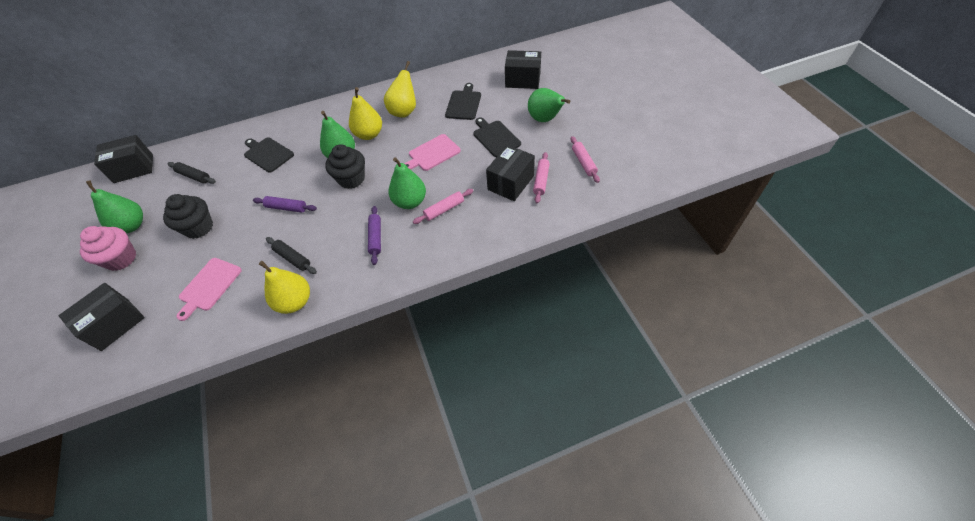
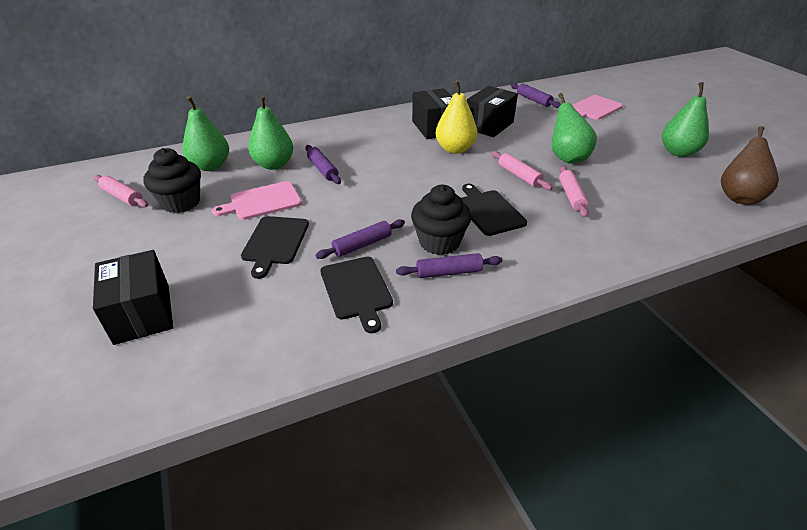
black box: [58,283,145,351] [94,135,153,183] [486,145,535,201] [505,50,541,89] = 4 -> [93,250,173,345] [412,88,452,139] [467,86,518,137] = 3
black rolling pin: [167,162,216,184] [266,237,317,274] = 2 -> none = 0
brown pear: none = 0 -> [721,126,779,205] = 1
pink cupcake: [80,226,136,271] = 1 -> none = 0
purple rolling pin: [253,196,317,213] [368,206,381,265] = 2 -> [305,145,341,184] [315,219,405,259] [396,253,502,278] [511,83,561,108] = 4
yellow pear: [259,261,310,314] [349,87,382,140] [384,61,416,118] = 3 -> [436,80,478,154] = 1

